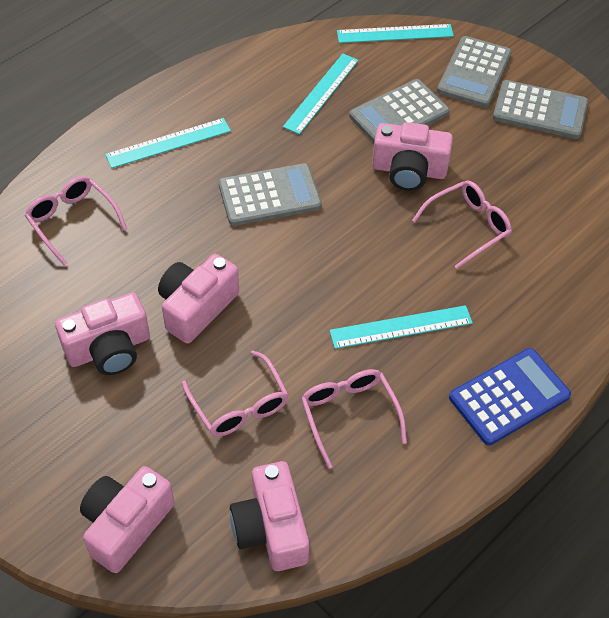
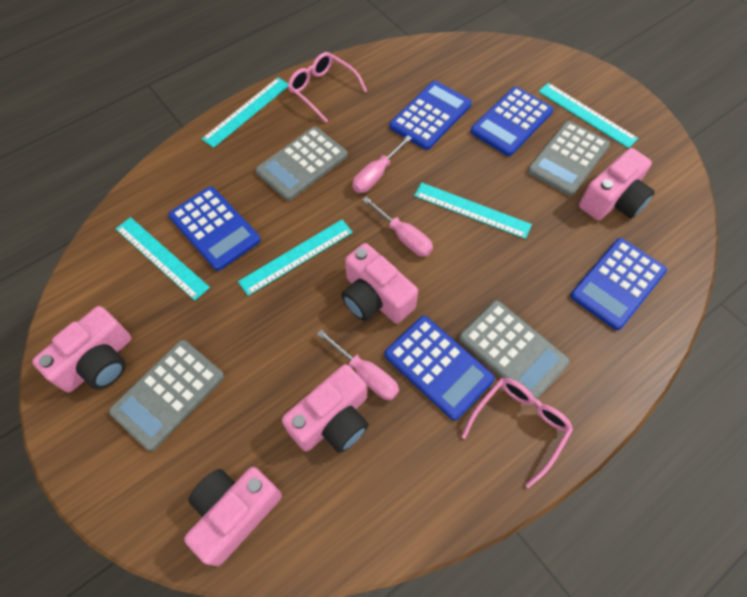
blue calculator: [449,348,571,445] = 1 -> [168,186,261,271] [384,316,495,421] [390,81,472,150] [470,87,553,156] [570,238,667,330] = 5
pink glasses: [25,176,127,266] [182,350,289,437] [301,369,407,469] [412,181,512,269] = 4 -> [288,52,367,123] [461,378,573,488] = 2
pink screwdriver: none = 0 -> [317,330,399,400] [352,135,412,193] [362,197,433,257] = 3
turquoise ruler: [105,118,231,168] [283,54,359,135] [329,305,473,349] [337,24,454,43] = 4 -> [116,217,210,301] [202,77,288,148] [238,220,353,296] [414,182,532,239] [538,83,638,148] = 5

